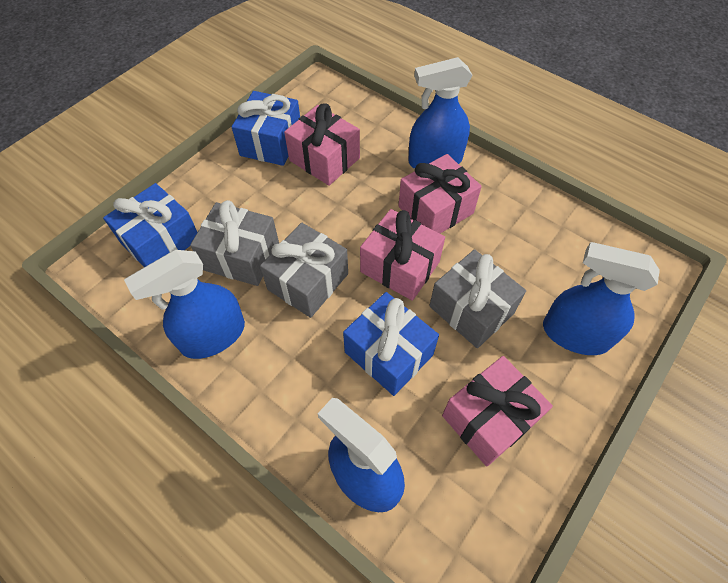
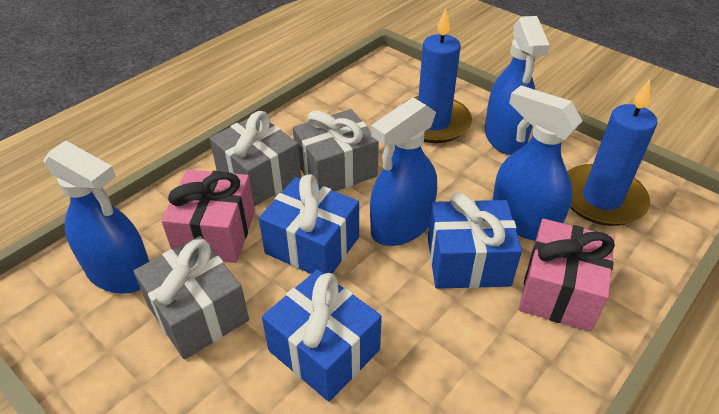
blue candle: none = 0 -> [401,8,472,143] [567,79,657,226] = 2
pink gift: [284,104,360,186] [360,209,445,301] [398,154,482,233] [442,356,553,467] = 4 -> [161,170,255,263] [519,219,615,332] = 2

